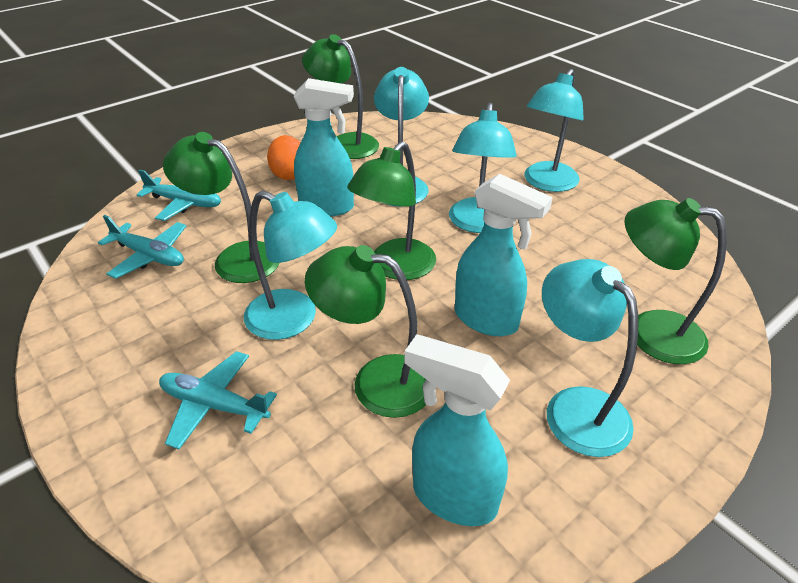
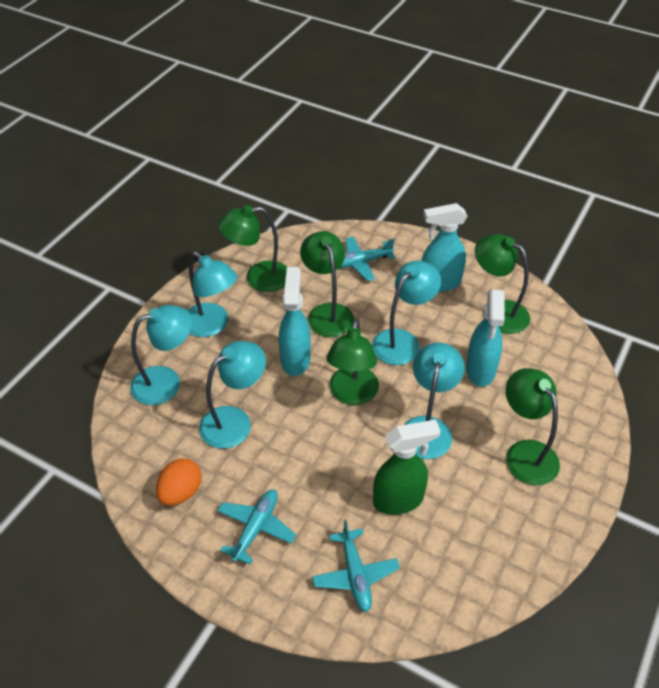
green spray bottle: none = 0 -> [373,419,441,515] = 1

